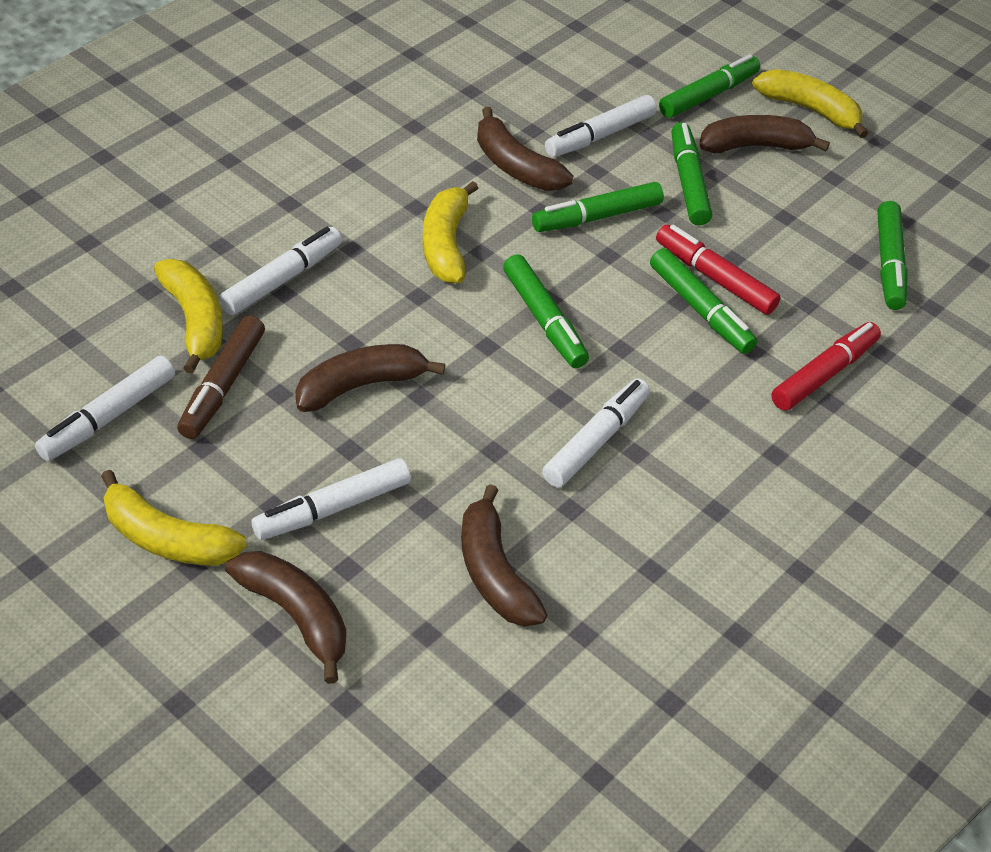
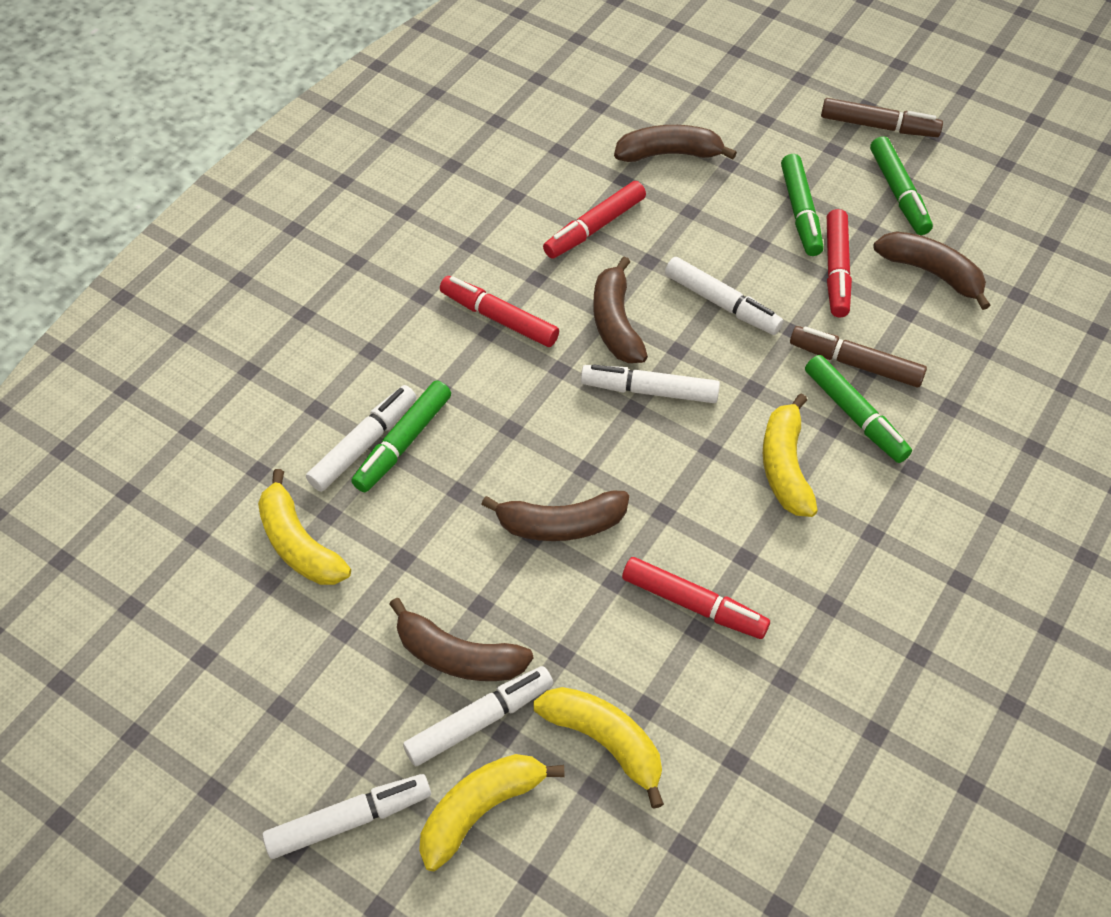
brown marker: [177,315,265,439] = 1 -> [790,326,927,387] [821,98,943,137] = 2
green marker: [503,254,589,368] [532,182,664,232] [650,248,758,354] [659,54,760,118] [672,122,712,226] [877,201,908,310] = 6 -> [351,381,451,492] [781,154,824,256] [805,355,912,463] [870,136,933,235] = 4
red marker: [656,224,781,315] [771,322,881,411] = 2 -> [440,276,559,347] [543,181,646,259] [622,557,770,639] [827,209,852,317] = 4

